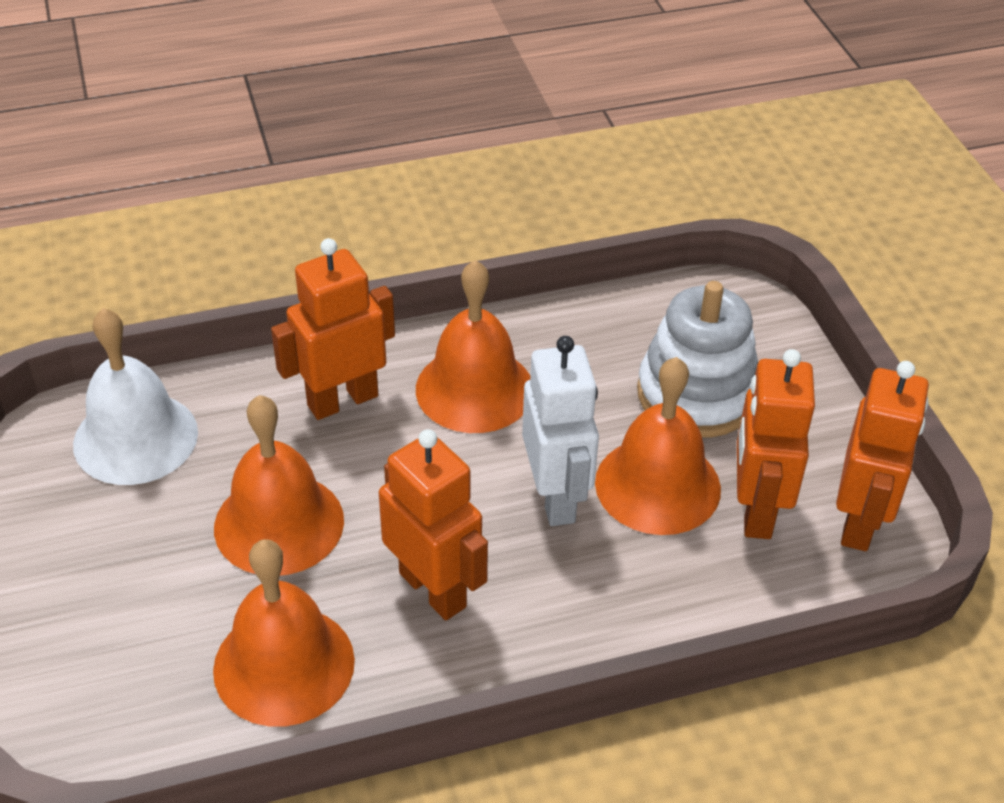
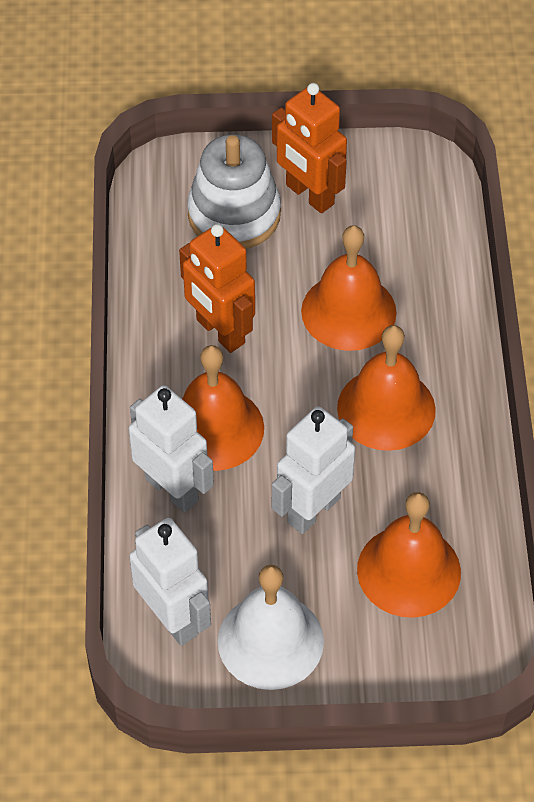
orange robot: [271,238,395,420] [379,429,488,620] [737,349,815,539] [836,361,929,551] = 4 -> [179,224,255,353] [272,83,347,213] = 2
white robot: [522,336,599,526] = 1 -> [129,385,214,513] [129,518,211,646] [272,406,355,534] = 3

